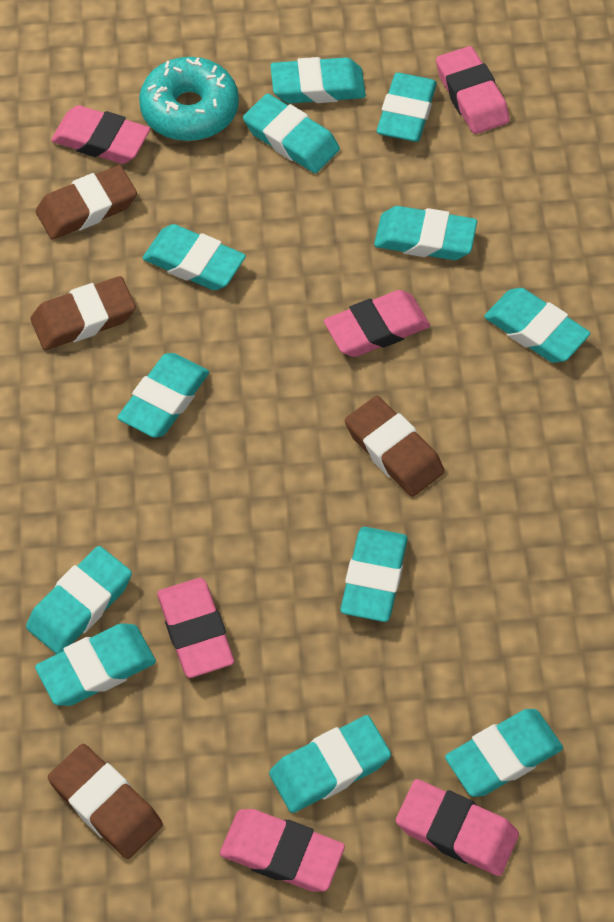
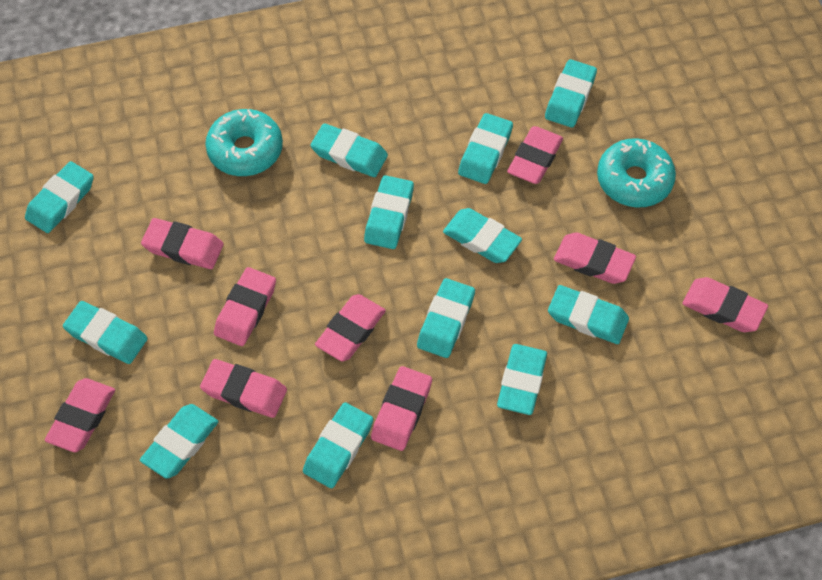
brown eraser: [31,276,136,350] [36,165,137,240] [48,744,163,859] [345,396,445,497] = 4 -> none = 0
pink eraser: [51,105,150,164] [157,578,234,678] [220,809,345,891] [324,290,430,357] [396,779,519,876] [436,46,510,134] = 6 -> [45,378,115,452] [141,218,224,269] [200,359,287,418] [214,267,276,346] [315,294,386,362] [371,366,432,451] [507,126,563,184] [554,232,636,284] [682,277,768,332] = 9
turquoise donut: [139,57,239,141] = 1 -> [205,109,283,176] [597,138,676,208] = 2

